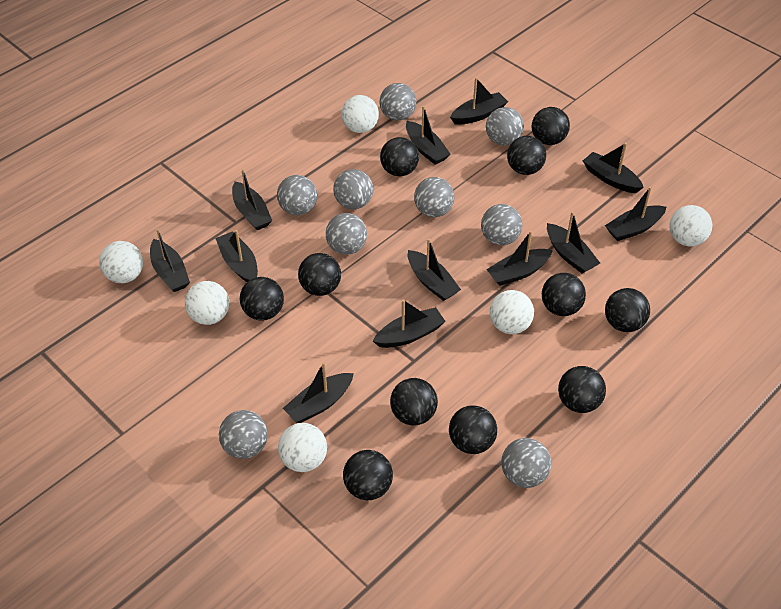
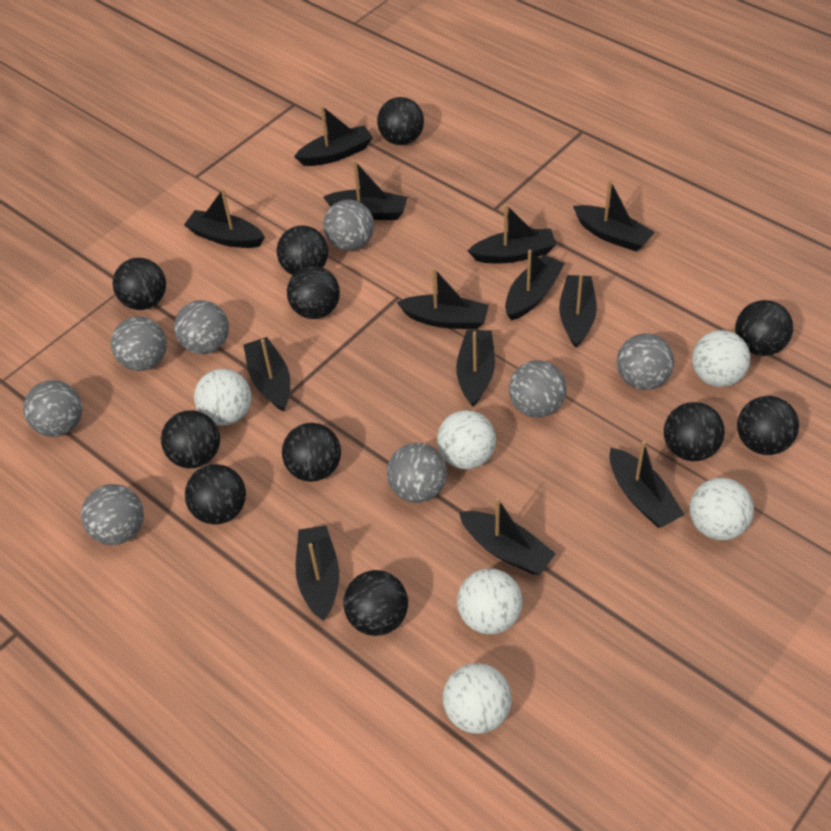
black boat: [150,229,190,292] [215,230,258,282] [232,169,272,230] [283,362,354,423] [373,299,446,348] [406,106,451,165] [408,239,461,301] [450,77,508,125] [486,231,553,286] [547,211,600,274] [583,143,644,193] [605,187,666,241] = 12 -> [184,189,265,248] [243,337,290,412] [294,105,373,166] [296,525,339,621] [323,160,408,220] [397,268,489,329] [456,330,495,407] [459,498,556,575] [468,204,557,264] [505,250,565,320] [559,273,597,348] [573,180,655,251] [609,441,685,528] = 13
grey ball: [219,410,268,459] [277,175,317,215] [326,213,367,255] [333,169,373,209] [380,83,416,121] [414,177,454,217] [481,204,523,245] [486,107,524,146] [501,438,551,488] = 9 -> [23,380,82,437] [81,484,144,545] [111,316,167,371] [174,300,229,354] [323,199,374,251] [387,443,447,503] [509,360,566,418] [617,333,674,390] = 8

